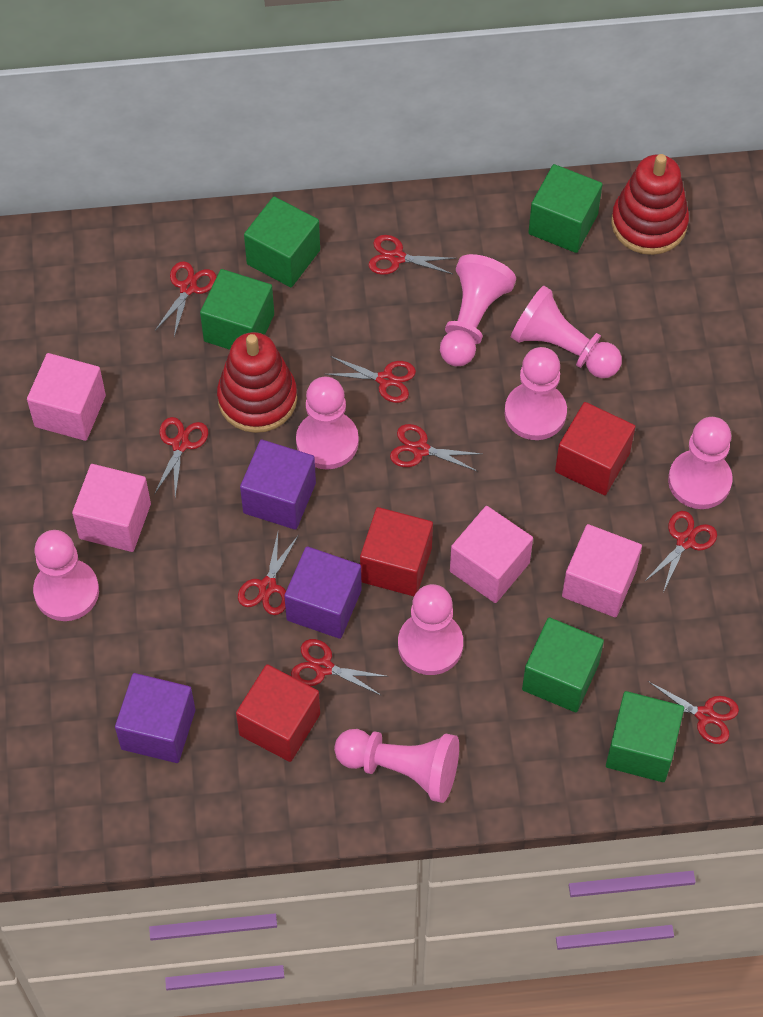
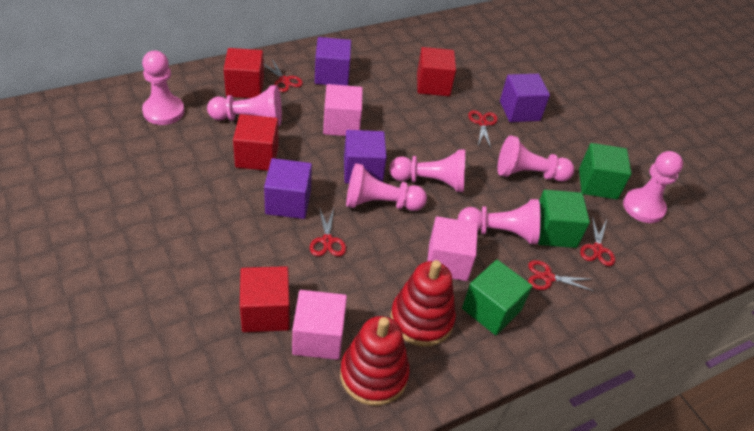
green cube: [200,269,274,350] [244,196,320,287] [522,617,604,712] [528,164,603,253] [606,691,684,782] = 5 -> [462,260,532,335] [538,190,590,248] [579,143,632,199] = 3
pink cube: [27,353,106,441] [72,464,151,552] [450,506,533,603] [562,524,642,617] = 4 -> [292,290,347,360] [323,84,363,136] [427,216,478,281] = 3
pink pawn: [33,530,99,621] [296,377,359,470] [334,729,459,803] [398,584,463,675] [440,254,516,366] [505,347,567,440] [511,286,622,378] [668,417,733,509] = 8 -> [142,51,184,125] [207,85,282,126] [346,163,427,211] [389,149,465,192] [457,199,541,244] [497,135,574,182] [623,151,683,223] = 7
purple cube: [115,673,195,763] [240,439,316,530] [284,546,362,639] = 3 -> [264,158,312,219] [315,37,351,86] [344,130,387,183] [500,74,550,122] = 4
red cube: [236,664,320,762] [360,507,433,596] [555,402,635,495] = 3 -> [224,48,264,98] [233,114,278,171] [240,266,290,332] [417,47,456,96] = 4
red scissors: [154,417,208,497] [156,261,216,337] [238,532,298,615] [291,639,389,696] [326,356,416,403] [368,235,456,275] [390,424,482,472] [644,511,717,592] [648,681,739,744] = 9 -> [264,59,303,92] [310,207,346,256] [468,110,498,148] [528,260,593,291] [580,216,615,266] = 5

